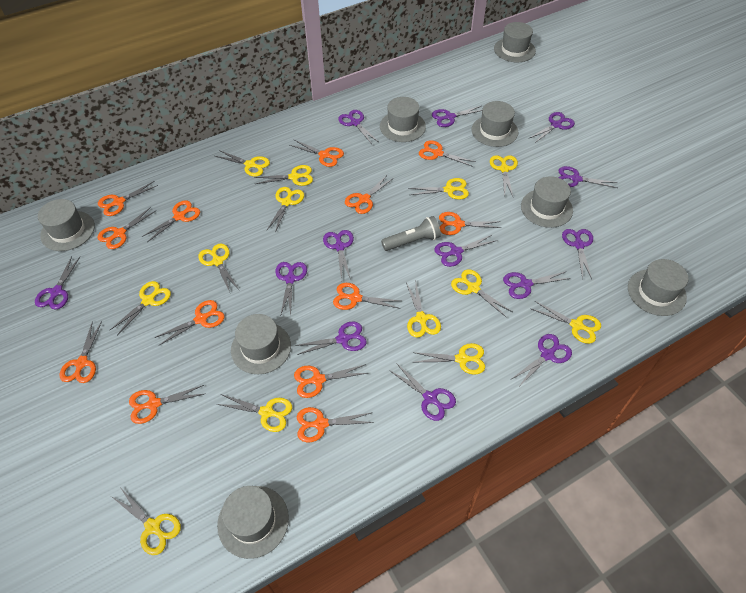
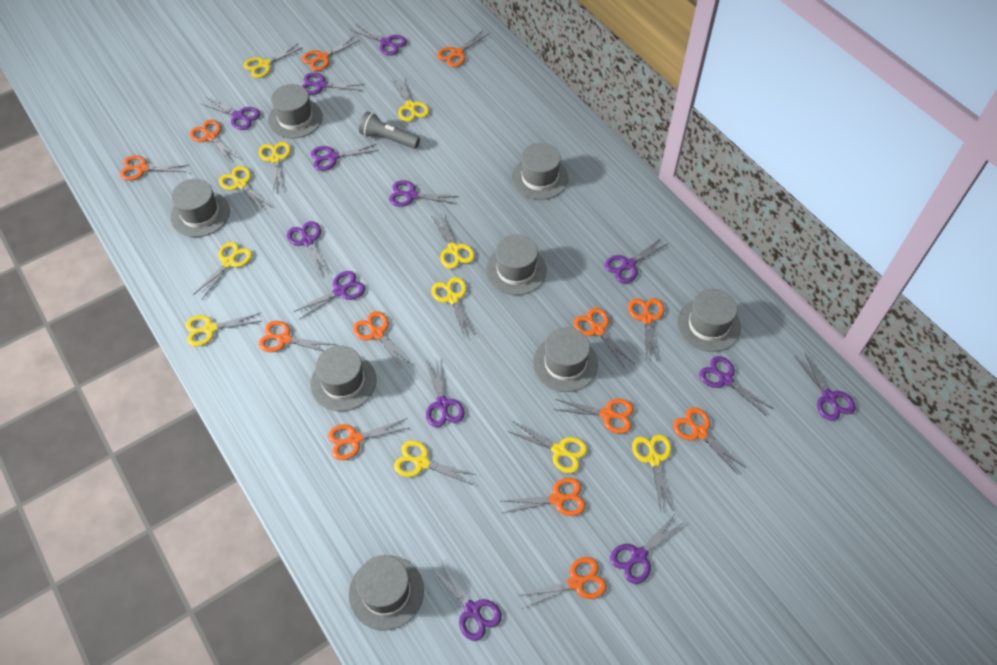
yellow scissors: [110,281,171,335] [112,487,181,555] [198,244,239,292] [215,150,270,177] [217,394,292,432] [254,165,313,186] [267,187,304,233] [406,280,441,338] [408,178,469,200] [413,343,485,375] [451,269,512,318] [490,155,518,197] [530,301,601,344] = 13 -> [185,313,261,347] [193,242,252,299] [219,166,272,212] [243,44,303,78] [259,142,291,191] [392,78,429,122] [394,440,477,485] [431,214,475,269] [431,277,475,338] [507,422,588,473] [632,435,673,511] = 11

